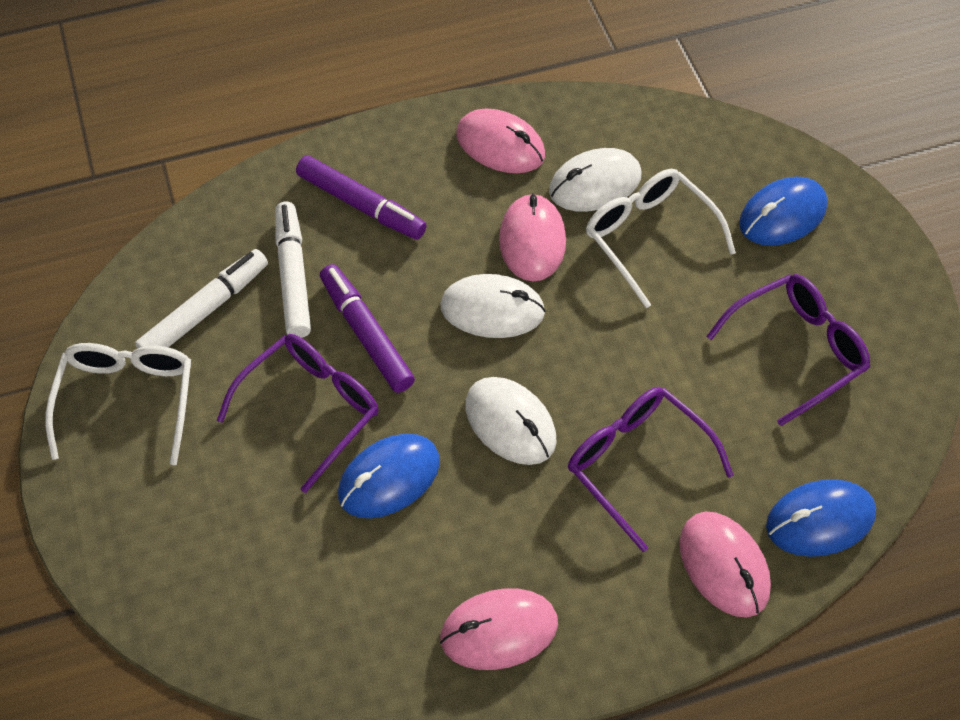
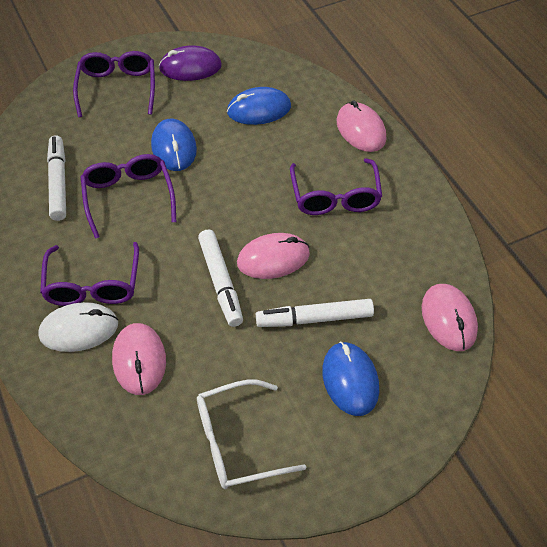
purple glasses: [217,334,379,493] [568,387,734,552] [706,274,870,426] = 3 -> [40,242,139,306] [73,51,155,117] [81,154,176,239] [290,158,382,215] = 4
purple marker: [296,155,427,240] [320,264,415,393] = 2 -> none = 0
purple mouse: none = 0 -> [159,45,222,81] = 1
white glasses: [45,343,191,465] [586,169,736,308] = 2 -> [197,379,306,489] = 1
white marker: [135,249,268,349] [275,202,311,338] = 2 -> [47,135,66,221] [198,229,243,327] [256,299,374,327] = 3
white mouse: [440,274,546,338] [465,377,556,465] [549,148,642,212] = 3 -> [38,302,118,352] = 1

